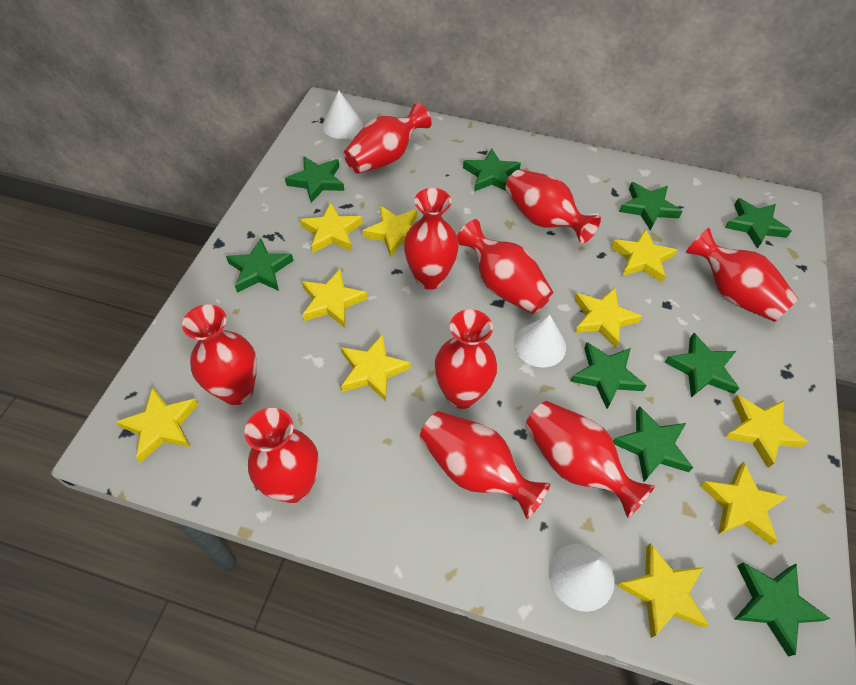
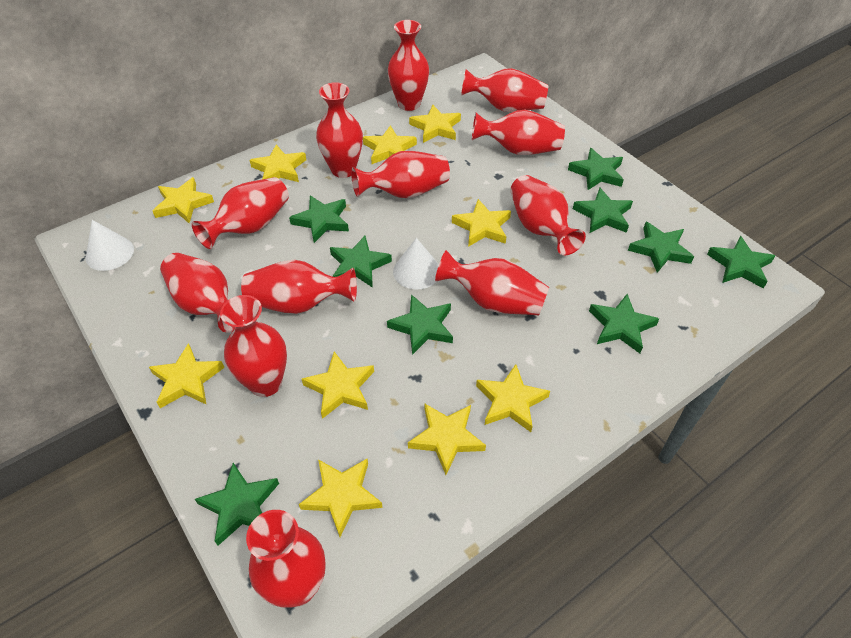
red vase: [182,304,257,405] [244,408,319,503] [343,102,432,174] [404,188,459,290] [420,411,551,519] [434,309,497,409] [457,219,553,314] [505,169,601,244] [525,401,655,518] [686,228,798,322] = 10 -> [160,253,235,333] [192,177,289,249] [220,295,287,397] [241,260,357,314] [246,510,326,607] [316,82,363,178] [351,151,450,198] [388,20,429,111] [435,250,549,315] [461,68,548,112] [472,110,565,155] [510,175,586,255] = 12
white cone: [322,90,363,139] [514,315,566,368] [549,544,615,612] = 3 -> [86,220,134,271] [393,238,439,290] = 2

